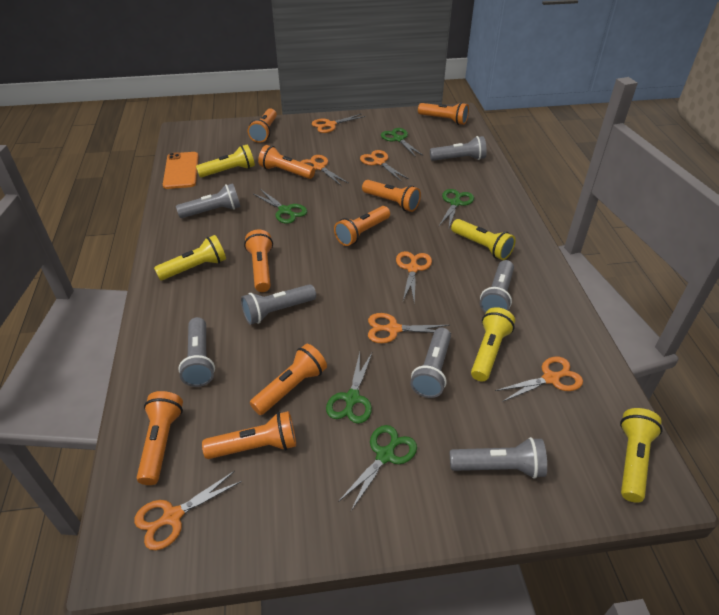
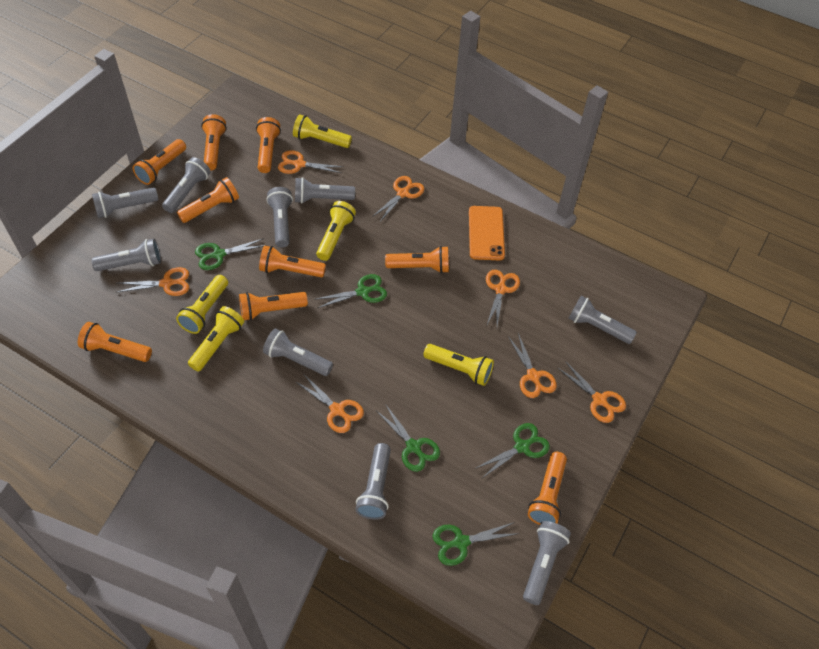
grey flashlight: [176,183,241,218] [178,317,215,387] [241,284,316,325] [410,328,451,398] [430,136,487,161] [450,437,547,479] [480,260,514,313] = 7 -> [91,239,161,271] [92,187,158,218] [162,157,211,213] [263,328,333,376] [266,187,293,248] [295,177,355,204] [355,443,391,520] [523,521,571,605] [568,296,637,344] = 9

